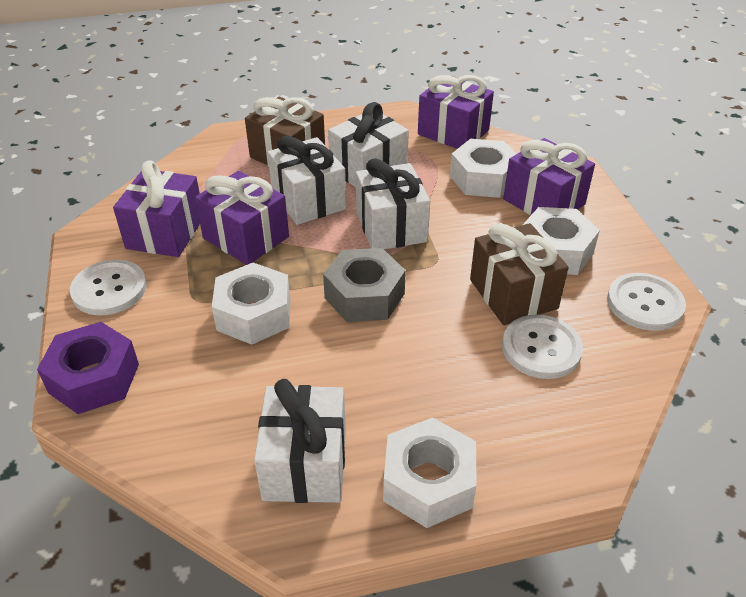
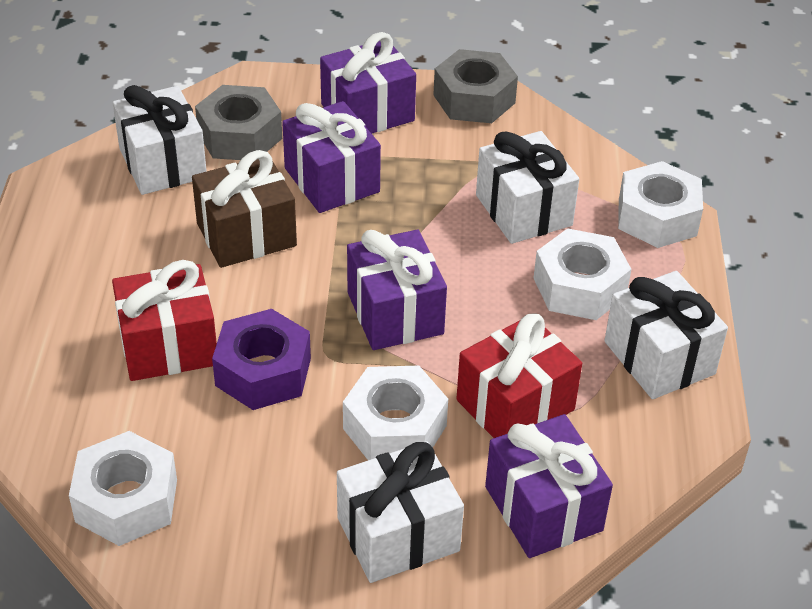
brown gift: [245,97,325,166] [470,223,569,325] = 2 -> [192,150,297,268] = 1
grey nut: [323,248,406,322] = 1 -> [195,85,282,160] [433,49,518,123] = 2
red gift: none = 0 -> [112,260,217,381] [456,313,582,438] = 2
white button: [70,260,147,315] [502,315,583,379] [607,273,686,331] = 3 -> none = 0

